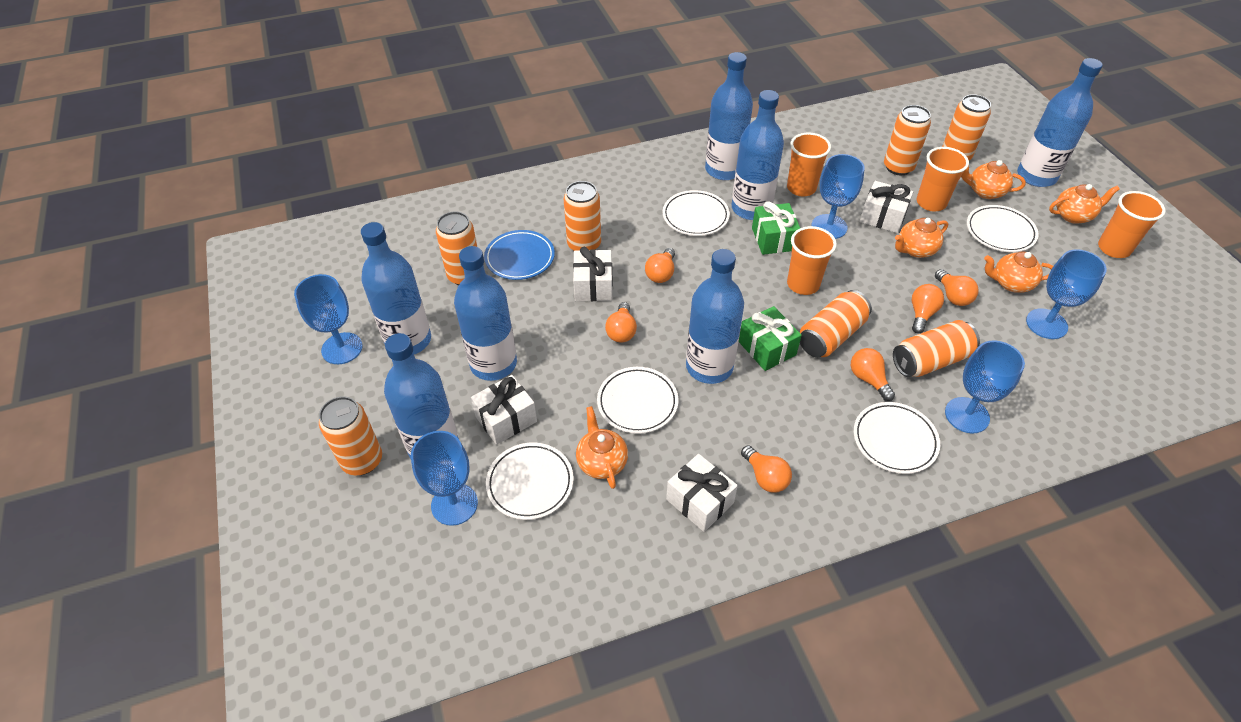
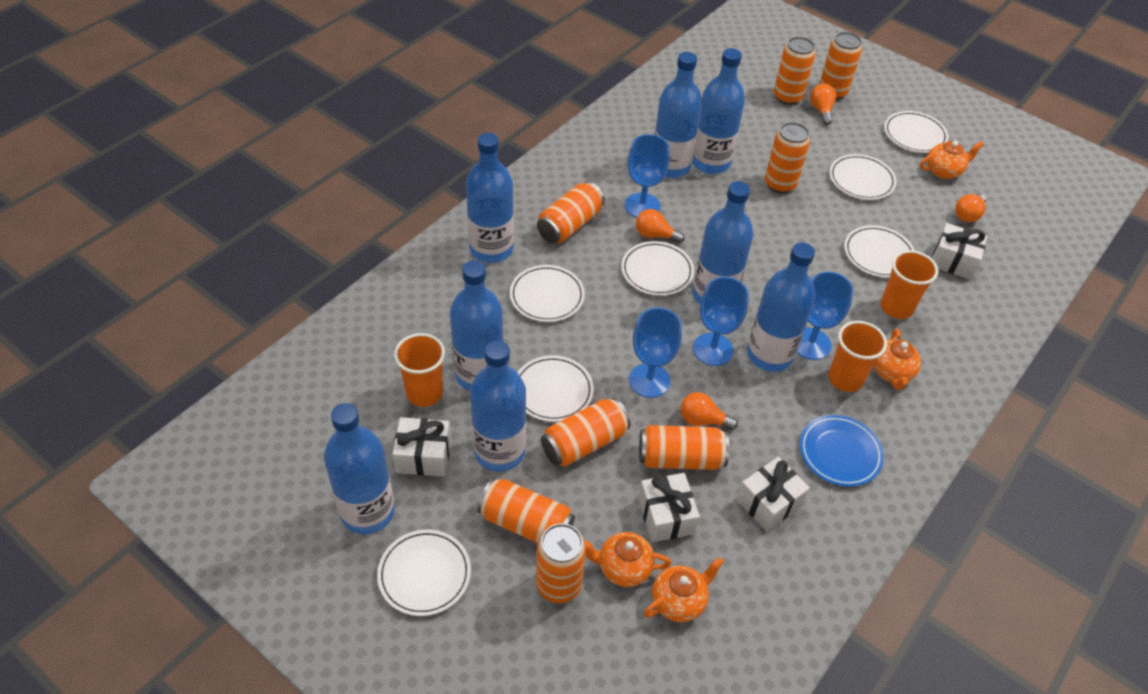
blue bottle: [361,222,431,354] [384,333,459,459] [454,246,517,381] [686,249,744,384] [705,52,753,180] [732,90,784,220] [1017,58,1103,187] = 7 -> [324,403,395,534] [450,260,504,391] [466,133,514,263] [470,340,526,471] [654,52,702,178] [692,48,745,174] [692,181,753,304] [747,243,815,372] = 8
blue goblet: [294,274,363,364] [411,431,478,526] [811,154,865,239] [945,340,1025,433] [1026,249,1107,339] = 5 -> [625,134,670,218] [629,308,682,398] [693,277,749,366] [797,272,854,360] = 4
green gift: [739,306,802,371] [752,201,800,255] = 2 -> none = 0
orange can: [319,396,382,475] [436,211,477,285] [564,181,601,251] [800,290,872,357] [884,105,931,175] [893,320,980,377] [942,94,991,160] = 7 -> [477,478,575,543] [536,523,586,603] [537,182,605,243] [541,398,631,467] [639,425,729,470] [765,122,810,193] [774,37,816,105] [819,32,862,100] = 8
orange cup: [787,133,831,197] [787,226,837,295] [917,147,969,211] [1098,191,1166,258] = 4 -> [394,333,445,407] [828,321,887,392] [880,250,938,319] = 3
orange light bulb: [605,302,637,342] [645,248,675,283] [741,445,792,493] [851,348,895,401] [912,284,944,334] [935,269,979,306] = 6 -> [636,209,685,243] [681,392,738,430] [810,84,836,125] [955,193,986,222] = 4
orange teapot: [576,406,628,489] [895,218,948,258] [961,160,1026,199] [984,251,1053,293] [1049,184,1120,224] = 5 -> [584,532,671,587] [644,557,724,622] [873,329,921,390] [920,141,984,179] = 4
white plate: [486,443,574,520] [597,367,678,434] [663,190,730,236] [854,402,940,474] [967,205,1039,252] = 5 -> [377,529,471,616] [510,265,585,322] [517,355,594,422] [621,241,694,296] [829,154,896,200] [844,225,915,278] [884,111,948,153] = 7

